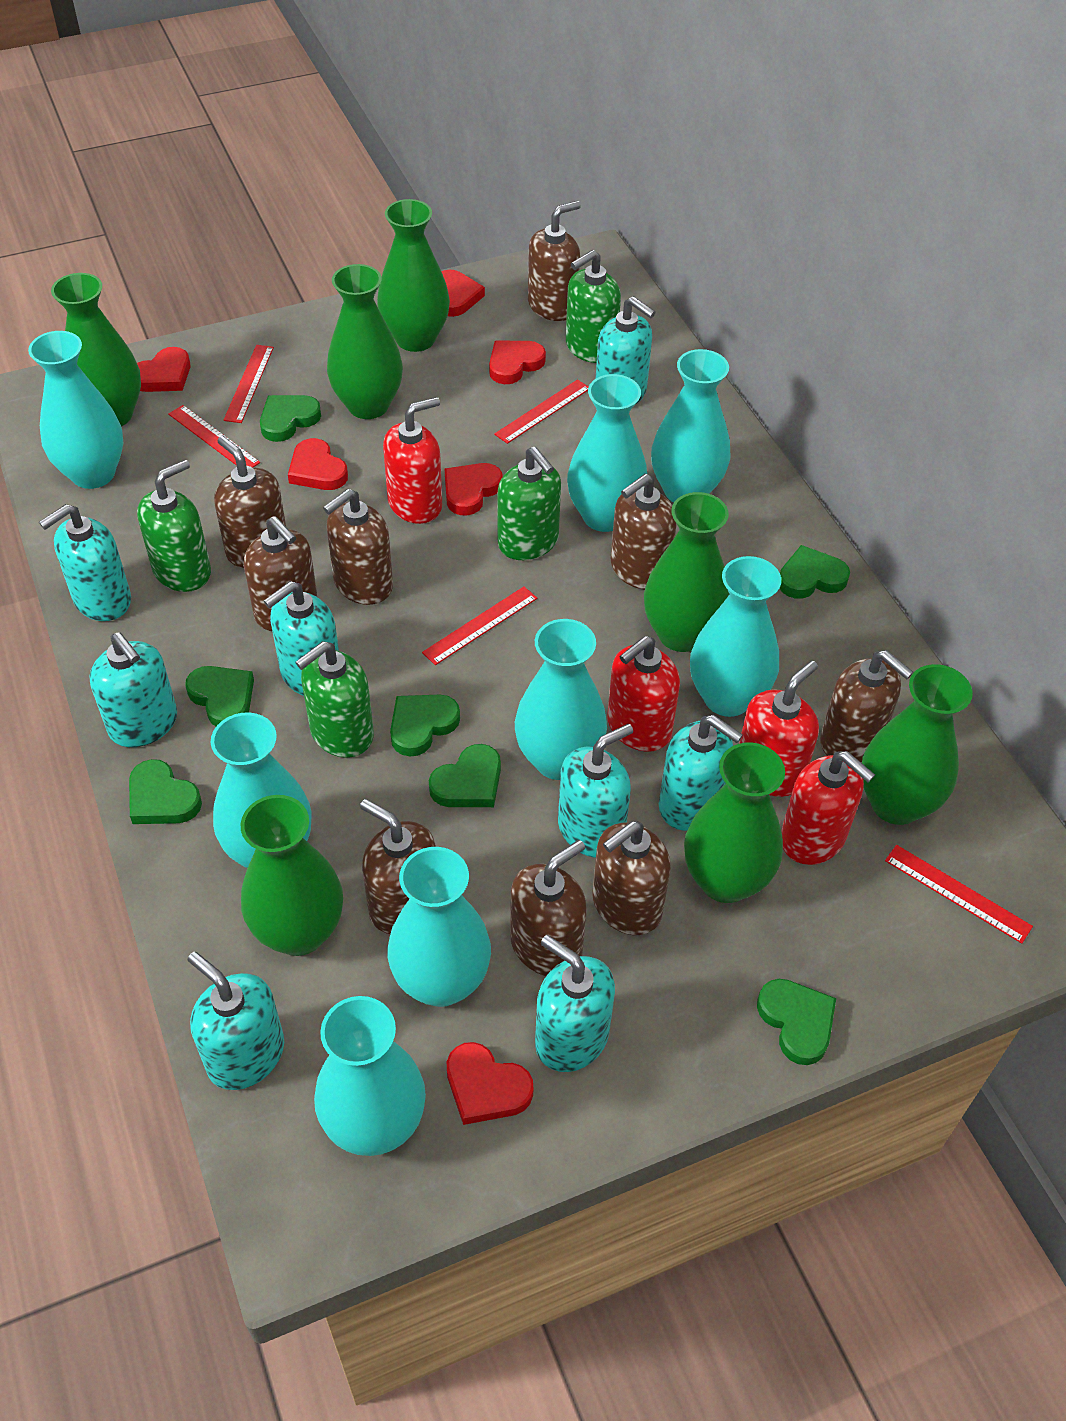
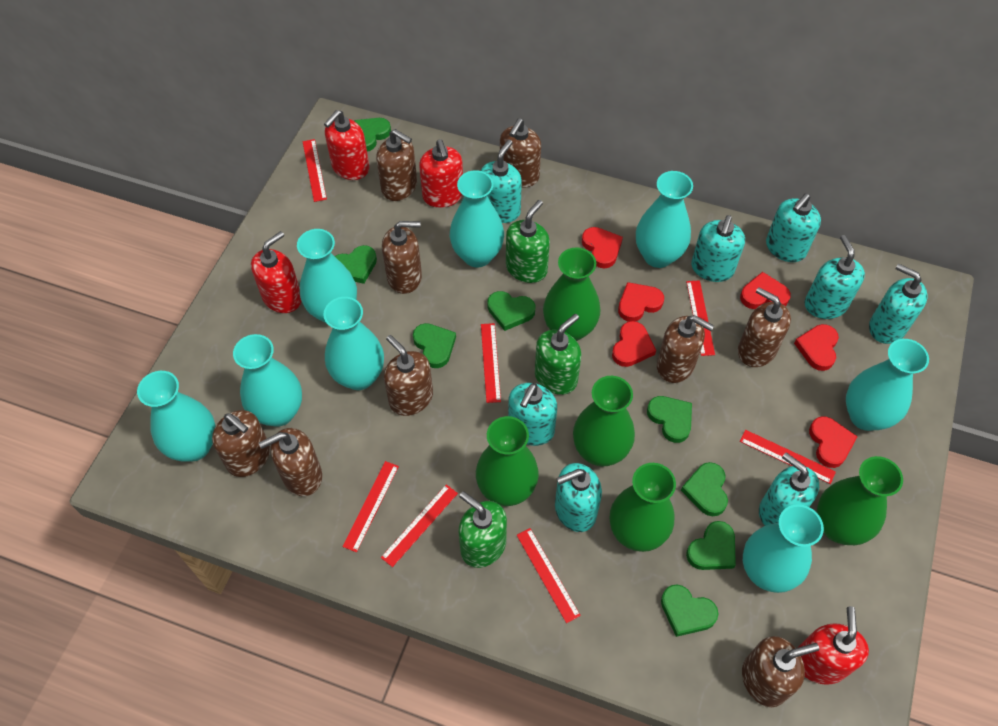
green heart: [129,759,202,824] [185,666,254,726] [260,395,321,442] [390,695,460,757] [429,744,501,807] [757,979,836,1065] [779,545,850,599] = 7 -> [335,245,377,284] [354,118,391,152] [413,323,456,368] [487,291,536,331] [647,396,692,443] [661,584,718,637] [681,462,728,516] [686,521,736,570] = 8
green soap dispenser: [137,460,211,592] [295,641,374,758] [498,447,561,560] [566,250,621,363] = 4 -> [459,491,507,568] [506,200,550,283] [535,314,581,395] = 3
green vase: [51,273,141,426] [241,795,343,956] [327,264,403,419] [377,199,450,352] [644,492,729,652] [684,743,785,903] [862,664,973,825] = 7 -> [476,416,539,506] [543,247,600,341] [573,376,635,467] [610,463,676,552] [817,456,903,545] = 5
red ruler: [168,405,260,468] [223,345,274,423] [422,586,538,665] [494,379,588,444] [885,845,1033,944] = 5 -> [303,139,327,202] [342,461,399,552] [381,484,458,567] [481,323,501,403] [517,528,581,623] [686,280,715,356] [740,430,836,484] = 7

